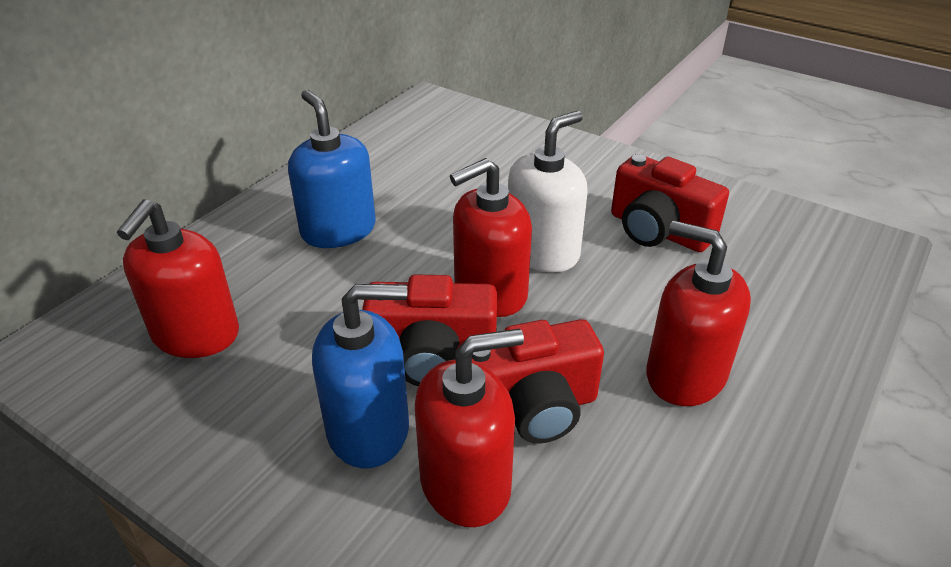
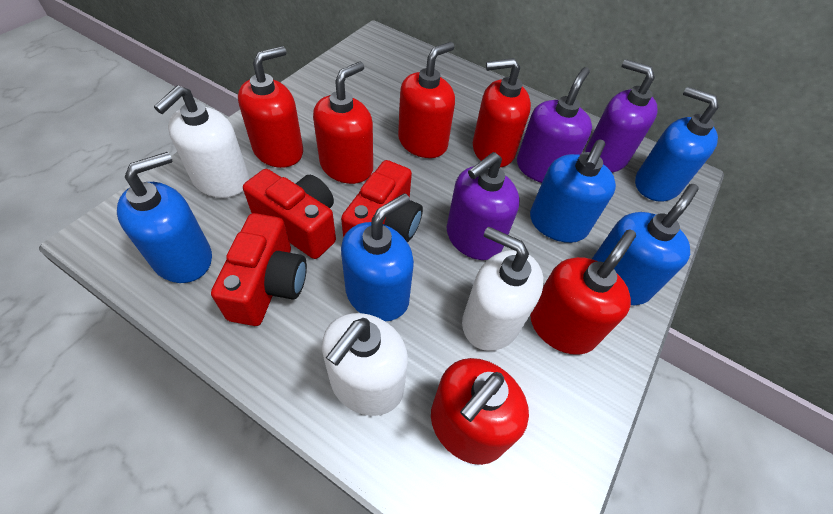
blue soap dispenser: [288,90,376,248] [312,284,409,468] = 2 -> [117,152,212,283] [341,193,414,321] [530,140,616,243] [592,184,699,305] [635,87,719,202] = 5
purple soap dispenser: none = 0 -> [447,152,520,260] [517,67,592,183] [585,59,657,172] = 3
red soap dispenser: [117,199,239,358] [415,328,524,527] [450,158,532,317] [646,221,751,406] = 4 -> [238,46,303,168] [313,62,373,184] [398,42,455,158] [431,358,529,465] [473,58,531,167] [530,229,636,355] = 6
white soap dispenser: [508,111,587,272] = 1 -> [154,85,249,198] [322,313,408,416] [462,226,544,351] = 3

